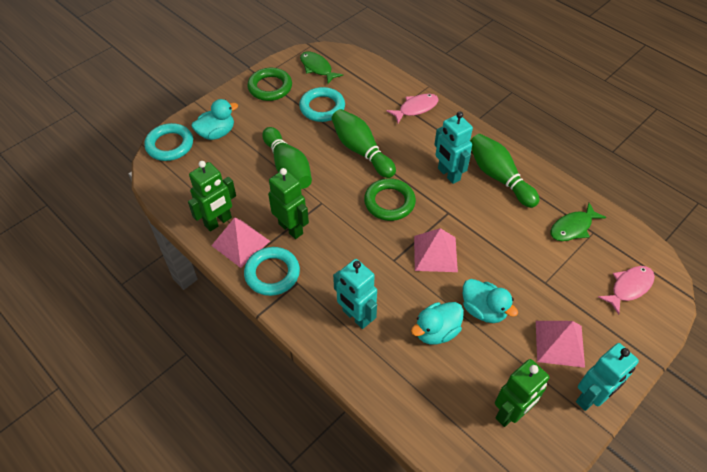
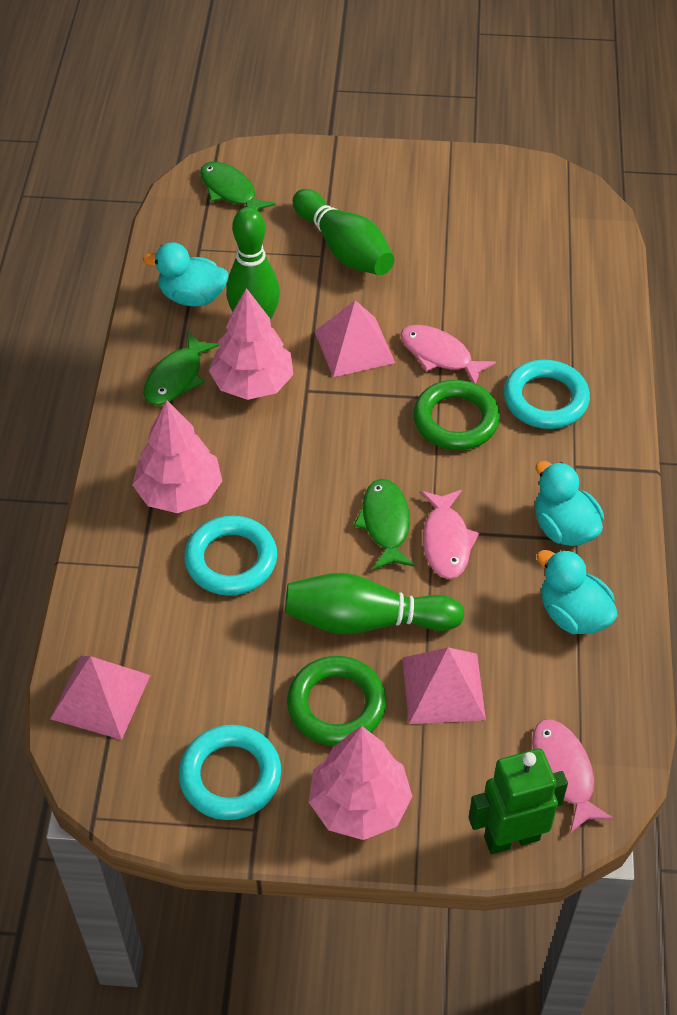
green fish: [300,51,343,84] [551,203,606,241] = 2 -> [143,331,219,405] [200,162,275,210] [354,479,415,570] = 3
green robot: [188,161,236,232] [268,168,309,239] [495,359,549,427] = 3 -> [469,748,568,854] = 1
pink fish: [386,94,439,123] [598,266,655,315] = 2 -> [400,325,496,384] [421,490,479,579] [532,719,614,833] = 3
pink tree: none = 0 -> [132,400,222,513] [209,288,293,400] [309,726,413,840] = 3
turquoise robot: [333,259,377,329] [434,111,473,184] [576,343,639,411] = 3 -> none = 0

